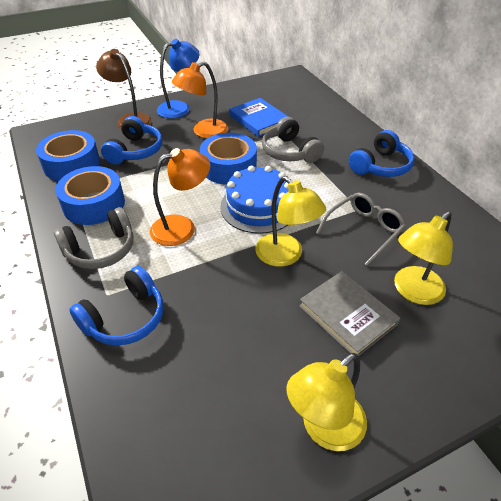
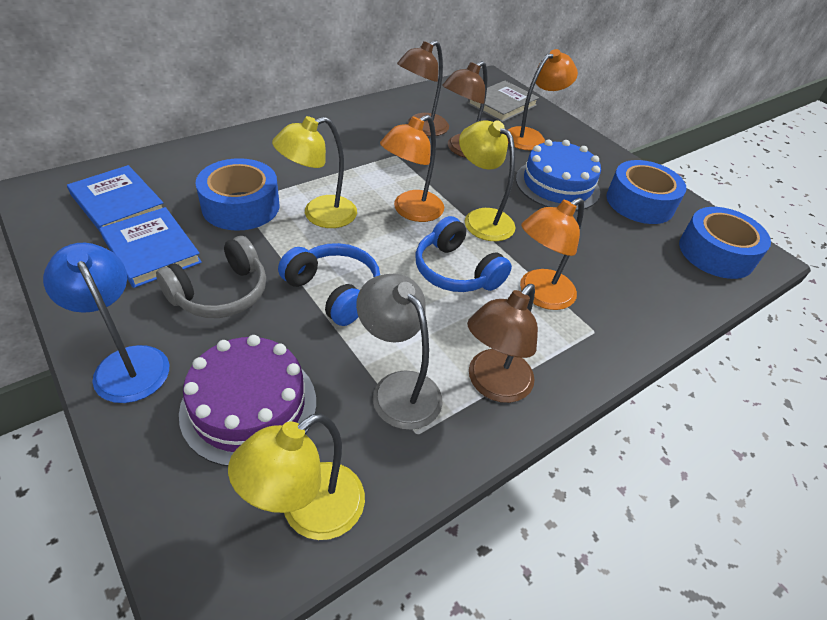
blue book: [229,98,289,137] = 1 -> [67,165,163,231] [99,207,202,288] = 2
blue headphones: [69,266,163,345] [101,116,162,165] [348,130,415,177] = 3 -> [278,243,380,326] [415,216,512,292] = 2
brown lamp: [96,49,152,129] = 1 -> [397,40,449,136] [442,61,488,158] [467,284,538,403] = 3
grey glasses: [316,193,406,266] = 1 -> none = 0
grey headphones: [54,207,133,269] [262,117,324,163] = 2 -> [156,236,266,318] = 1
grey lamp: none = 0 -> [356,274,442,430] = 1
orange lamp: [150,148,210,246] [172,62,228,138] = 2 -> [380,115,444,222] [508,49,578,150] [520,198,584,310] = 3
purple cake: none = 0 -> [179,335,316,466] = 1

